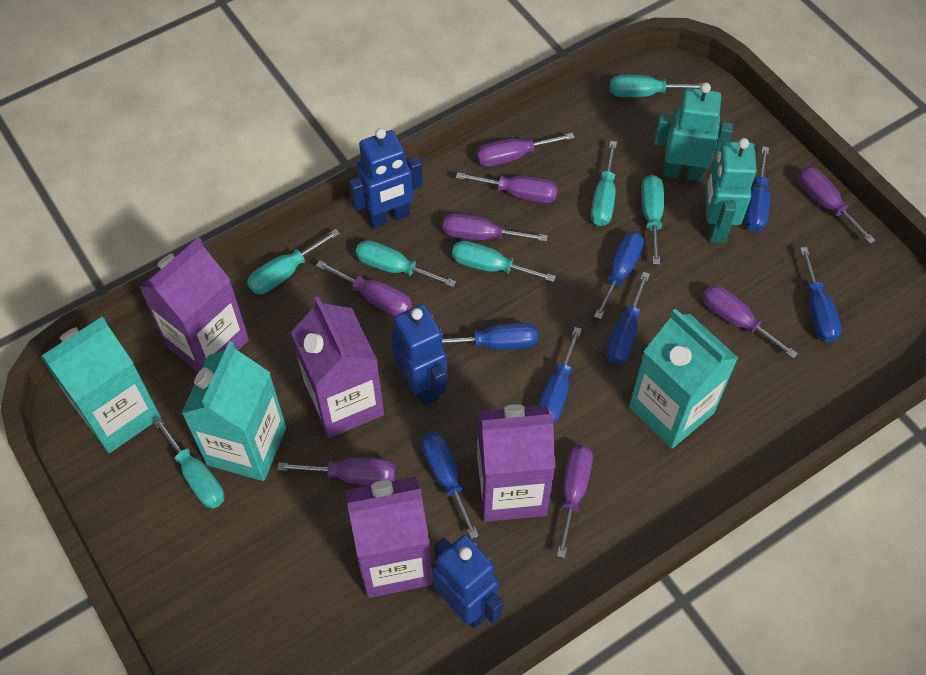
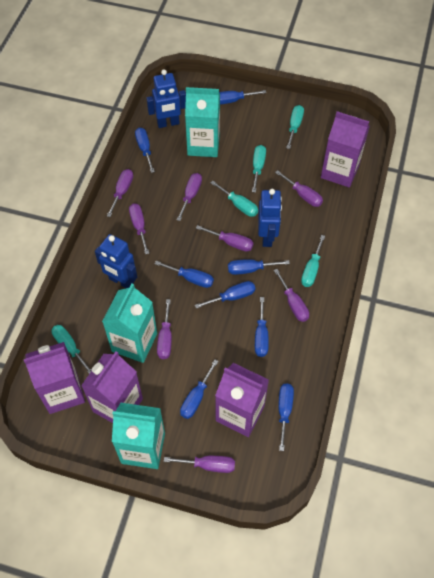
blue screwdriver: [422,432,479,539] [442,323,538,349] [538,327,582,424] [594,232,644,319] [606,272,650,365] [745,146,770,232] [800,247,842,342] = 7 -> [135,128,155,173] [155,261,214,288] [180,359,219,419] [195,281,255,309] [219,90,266,105] [228,259,290,275] [255,297,269,357] [278,383,294,451] = 8
turquoise robot: [654,82,733,182] [705,138,757,243] = 2 -> none = 0
turquoise screwdriver: [153,417,225,509] [247,229,340,294] [355,240,456,287] [452,241,556,282] [591,141,617,226] [610,75,702,97] [641,175,664,265] = 7 -> [52,325,92,374] [211,181,258,217] [252,145,266,193] [286,105,304,149] [301,235,325,287] = 5

